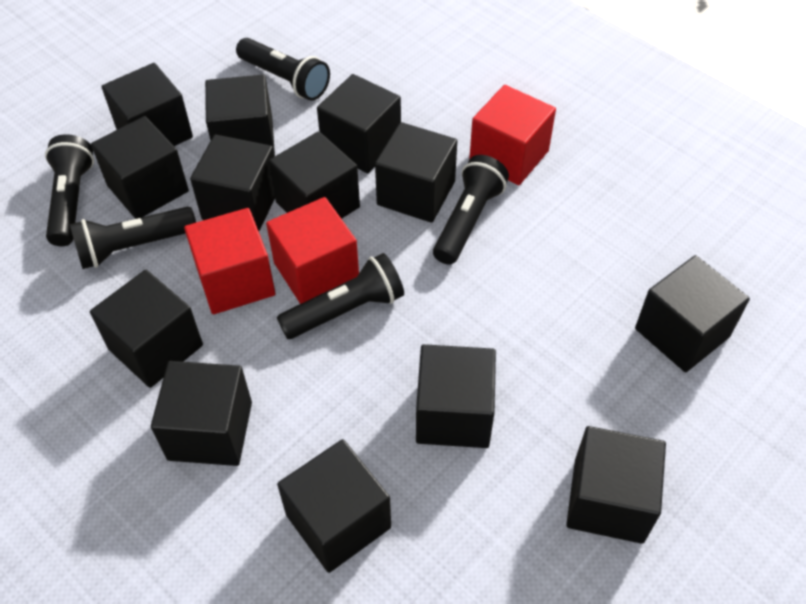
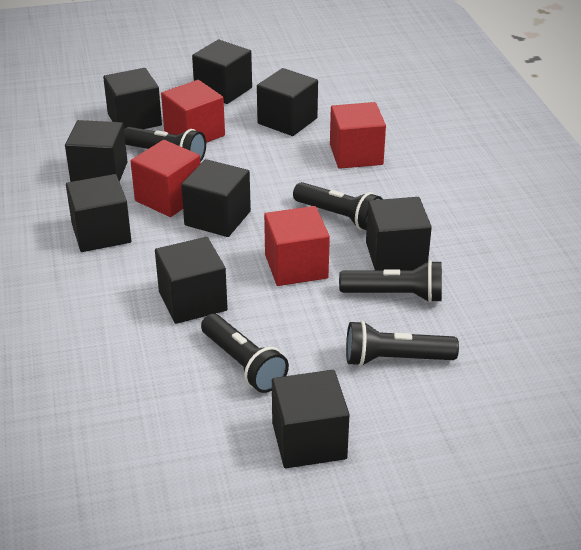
black cube: [90,270,203,388] [91,116,189,219] [101,63,193,146] [151,361,252,466] [190,134,275,231] [205,75,275,156] [269,131,360,219] [277,439,391,573] [317,74,401,173] [375,122,457,223] [416,344,496,448] [566,426,666,544] [635,255,750,372] = 13 -> [65,120,127,182] [66,174,131,252] [103,68,162,129] [155,237,228,324] [181,159,251,237] [192,40,252,104] [257,68,318,136] [272,370,350,468] [366,197,432,270] = 9
red cube: [184,208,275,314] [266,197,359,304] [469,85,556,185] = 3 -> [131,140,201,217] [161,80,225,143] [264,206,330,286] [330,102,386,169] = 4

